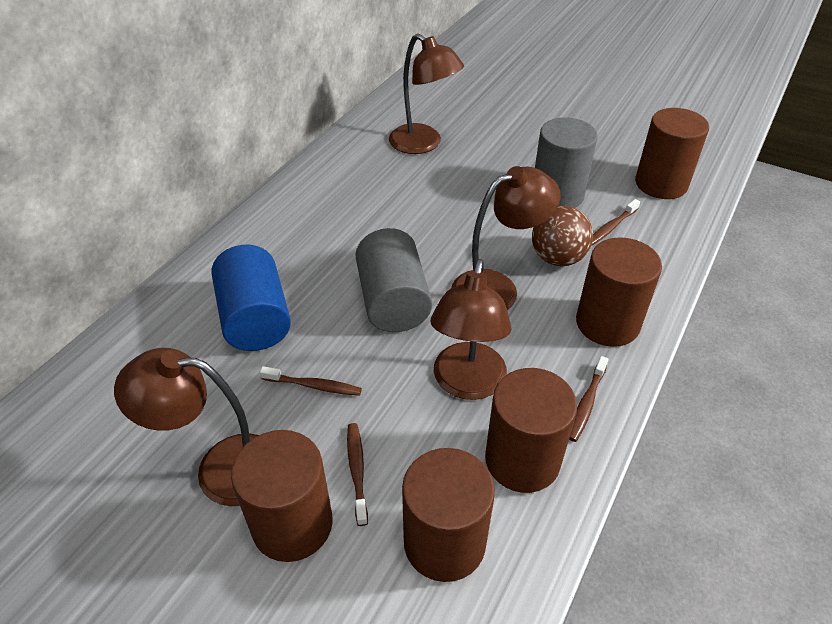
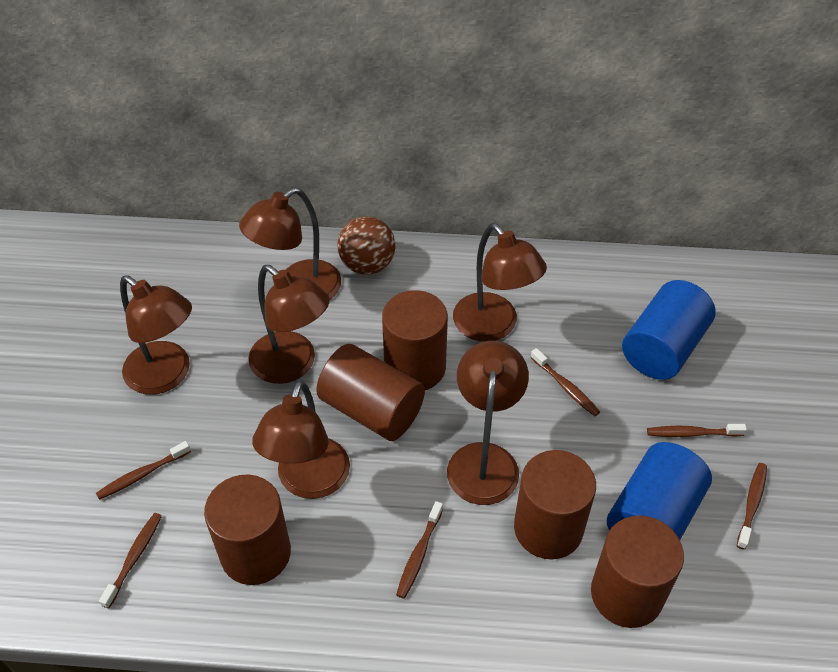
blue cylinder: [211,245,291,351] = 1 -> [607,442,712,540] [622,280,716,380] = 2
brown lamp: [114,348,259,506] [389,34,464,154] [430,259,512,400] [451,166,561,311] = 4 -> [120,275,192,395] [239,188,341,299] [248,265,330,384] [252,380,350,499] [447,341,529,505] [453,223,547,342] = 6
brown toothbrush: [260,366,362,396] [347,423,368,526] [569,356,609,442] [592,199,640,245] = 4 -> [96,441,191,500] [99,513,162,608] [396,501,443,599] [530,348,600,416] [647,424,747,437] [737,463,767,550] = 6
grey cylinder: [355,228,432,332] [535,117,598,208] = 2 -> none = 0

